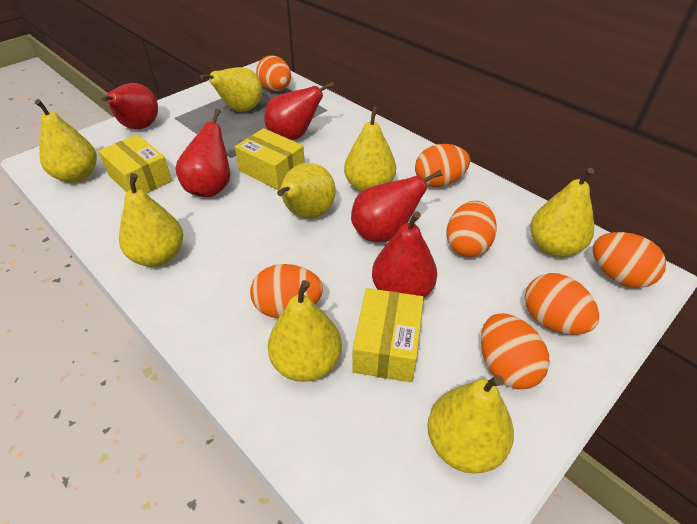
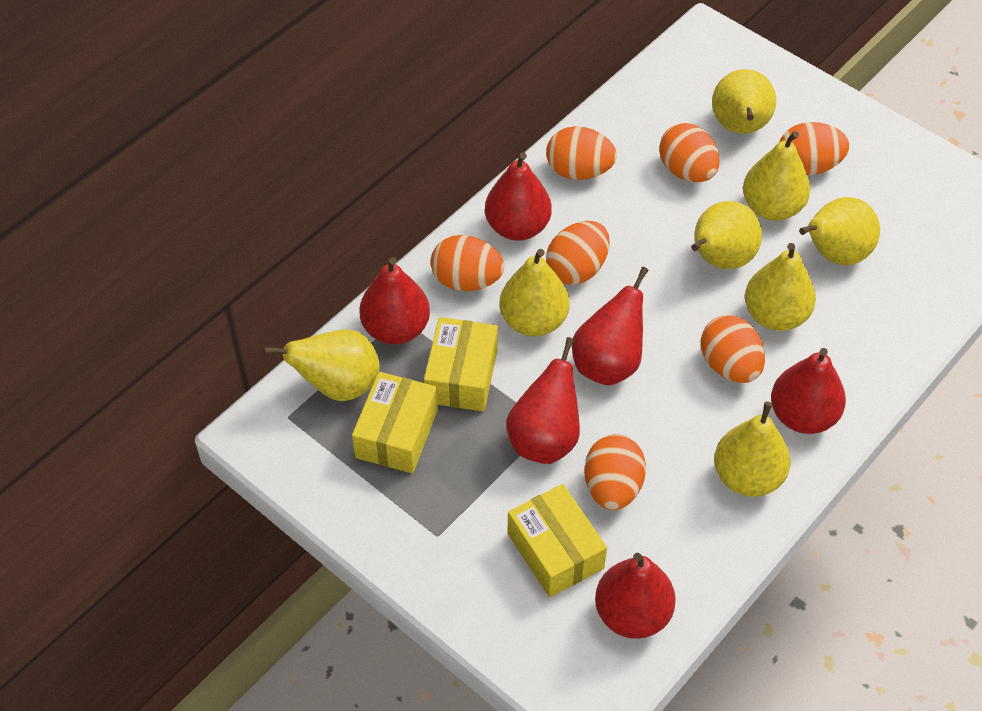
red pear: [101,83,158,130] [176,109,230,197] [264,82,334,140] [351,170,442,242] [372,211,437,298] = 5 -> [359,257,430,345] [485,152,552,241] [506,337,580,464] [572,267,648,386] [595,553,676,639] [771,348,846,434] = 6

